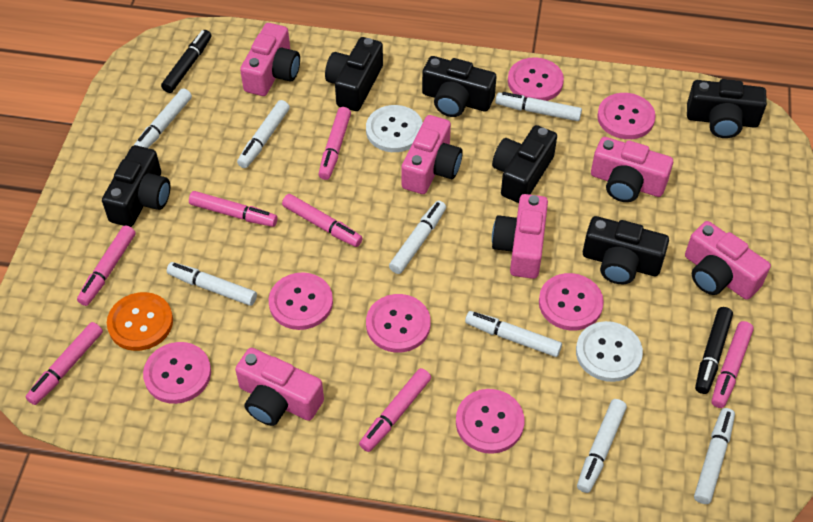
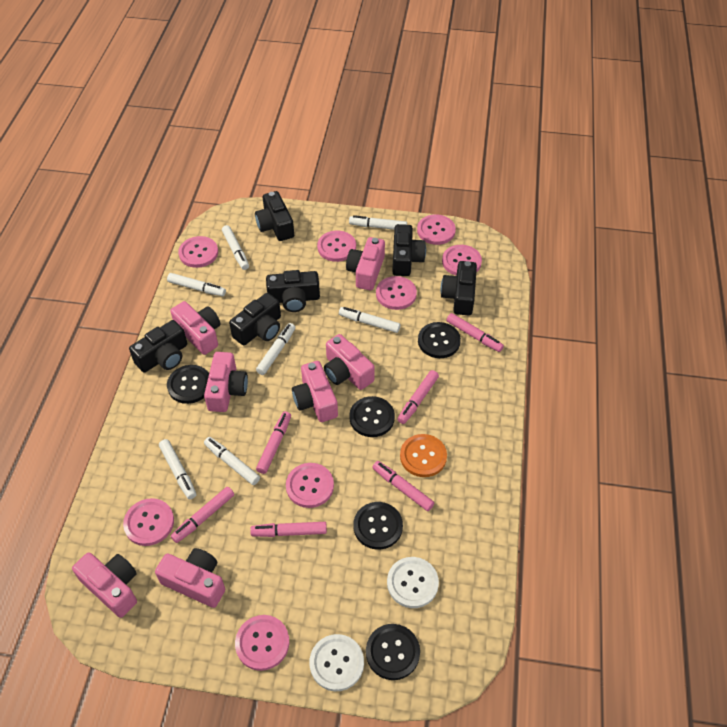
black button: none = 0 -> [167,365,209,404] [349,396,395,437] [353,502,403,550] [366,624,420,680] [418,322,461,358] = 5
black marker: [161,30,211,93] [695,307,733,394] = 2 -> none = 0
pink button: [143,342,211,404] [269,272,333,330] [366,294,431,353] [456,389,524,454] [508,57,564,101] [539,273,604,330] [597,93,656,139] = 7 -> [123,498,174,546] [178,236,218,268] [235,615,289,671] [286,463,334,508] [317,231,356,262] [376,276,417,310] [417,214,456,245] [442,245,482,275] = 8
pink camera: [235,348,324,426] [240,23,300,96] [401,115,463,194] [492,194,548,279] [591,137,673,202] [685,221,771,300] = 6 -> [72,553,137,618] [155,548,225,608] [170,301,220,355] [204,352,248,412] [292,361,338,422] [324,334,375,390] [346,237,385,290] = 7
pink marker: [25,322,103,405] [77,225,135,306] [189,191,278,227] [282,194,363,247] [318,107,351,180] [359,368,431,452] [711,321,754,408] = 7 -> [171,487,234,543] [250,522,327,537] [256,411,291,474] [372,461,434,511] [398,370,439,424] [446,313,504,352] = 6
white marker: [133,88,192,148] [167,262,257,306] [237,100,290,168] [389,201,446,274] [465,311,562,357] [495,92,582,121] [577,399,627,493] [694,408,735,504] = 8 -> [159,439,196,499] [167,273,226,296] [204,437,260,485] [222,225,249,270] [256,323,295,375] [339,307,401,333] [349,215,407,230] = 7

